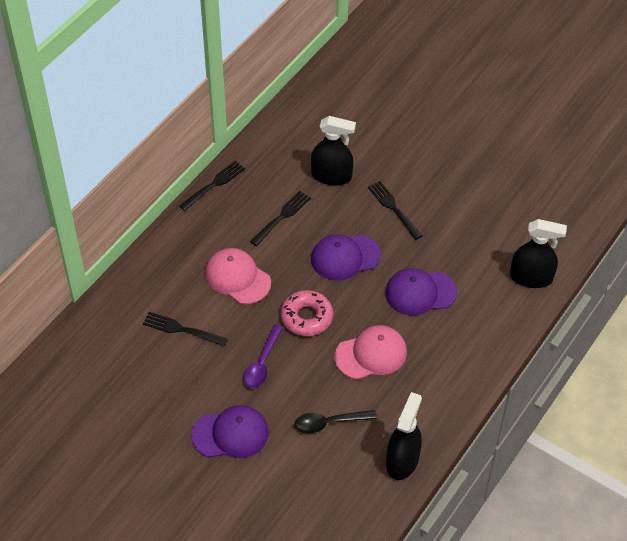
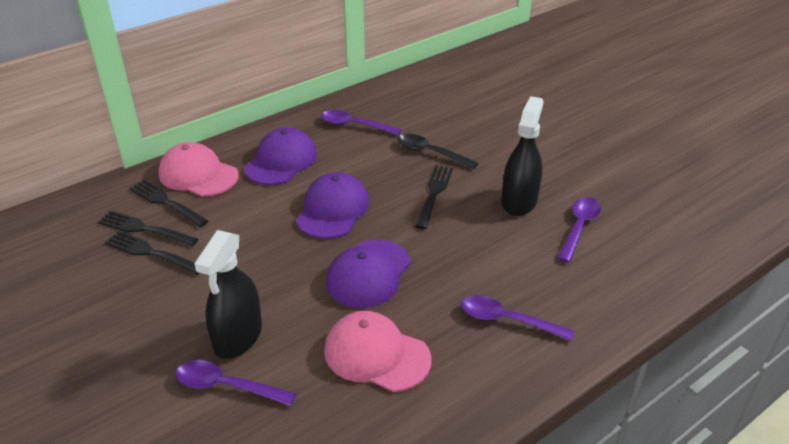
black spray bottle: [311,116,356,186] [386,392,422,480] [510,219,567,288] = 3 -> [194,230,262,359] [501,96,544,216] = 2
pink donut: [281,290,333,336] = 1 -> none = 0
purple spoon: [243,325,283,388] = 1 -> [175,360,296,406] [321,110,402,135] [461,295,575,341] [557,197,601,263] = 4

